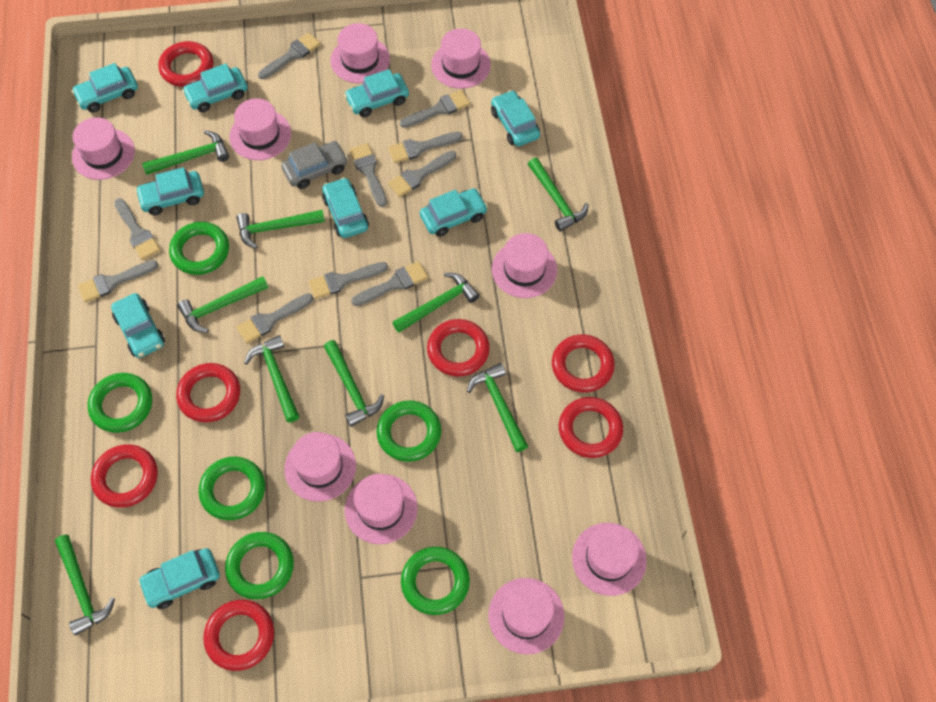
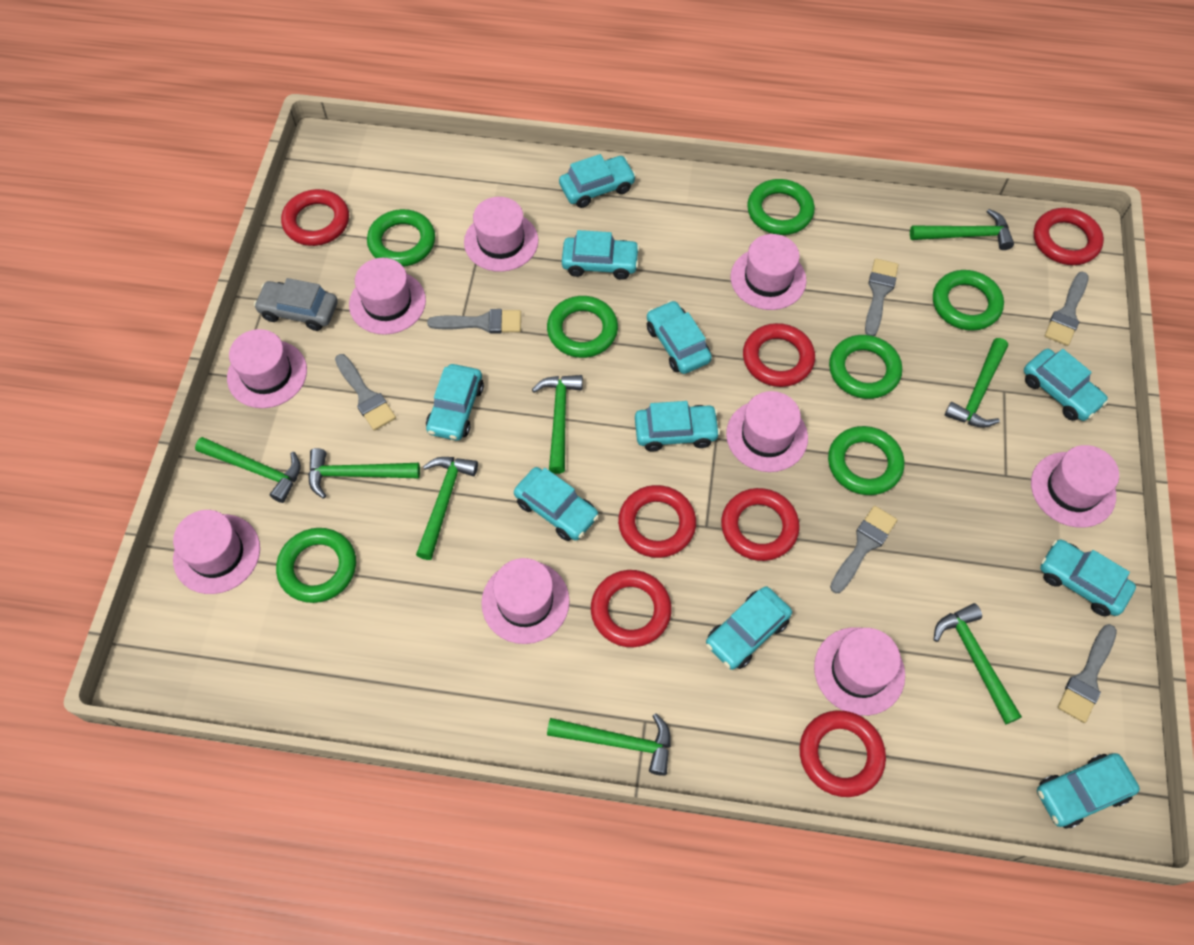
green hammer: [55,535,115,636] [142,130,229,175] [177,276,269,333] [237,210,325,249] [244,335,300,423] [324,340,384,427] [392,273,480,333] [467,363,528,452] [528,158,588,232] = 9 -> [195,437,301,503] [308,448,420,499] [416,457,478,560] [532,375,583,474] [547,713,671,776] [910,209,1014,250] [933,603,1022,724] [945,338,1008,428] = 8
green ring: [88,373,152,433] [169,222,229,275] [199,457,265,520] [225,532,294,599] [376,400,441,462] [401,547,470,615] = 6 -> [276,528,356,603] [367,209,435,267] [547,296,618,358] [747,179,815,235] [828,426,904,495] [829,335,902,399] [933,270,1004,331] = 7
grey brush: [78,260,158,303] [114,198,160,260] [236,293,313,343] [258,33,321,79] [309,262,388,299] [350,143,387,207] [351,261,428,306] [388,132,463,163] [388,151,456,197] [400,90,470,128] = 10 -> [335,354,396,431] [427,309,521,334] [830,506,897,593] [865,259,898,336] [1045,272,1089,346] [1058,624,1117,723] = 6
turquoise car: [72,63,138,112] [111,293,165,358] [135,167,204,215] [138,548,220,609] [182,63,248,112] [322,177,369,238] [344,69,409,117] [420,188,488,237] [491,90,540,146] = 9 -> [426,364,484,441] [514,467,599,541] [559,154,636,208] [562,230,640,280] [635,401,720,451] [647,300,712,374] [706,586,792,670] [1024,349,1108,421] [1037,753,1140,829] [1040,539,1136,616] = 10

